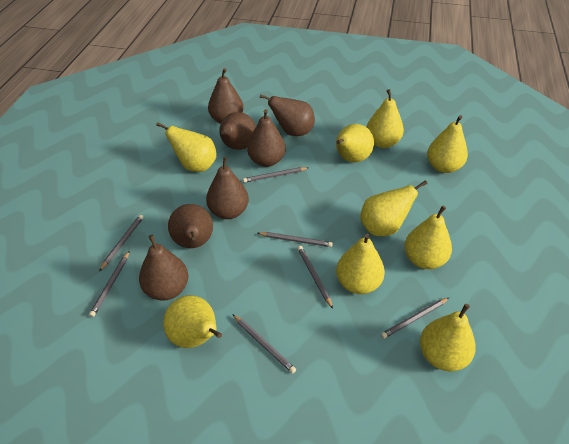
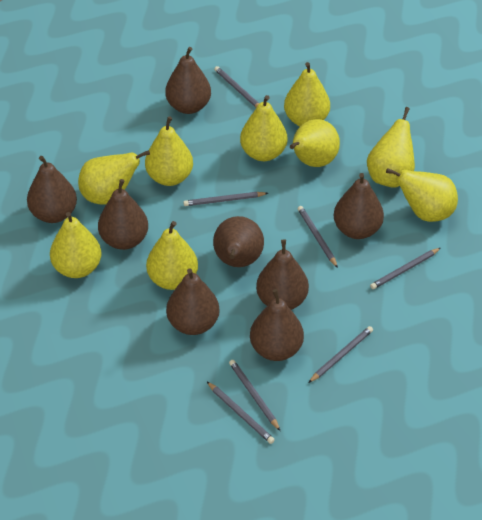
brown pear: [139,235,189,301] [168,204,213,248] [206,157,249,219] [208,68,243,124] [219,112,256,150] [247,109,286,167] [260,94,315,136] = 7 -> [27,156,77,223] [98,179,148,250] [165,47,211,114] [166,268,220,335] [213,216,264,267] [250,289,304,361] [256,239,309,310] [334,173,384,239] = 8

